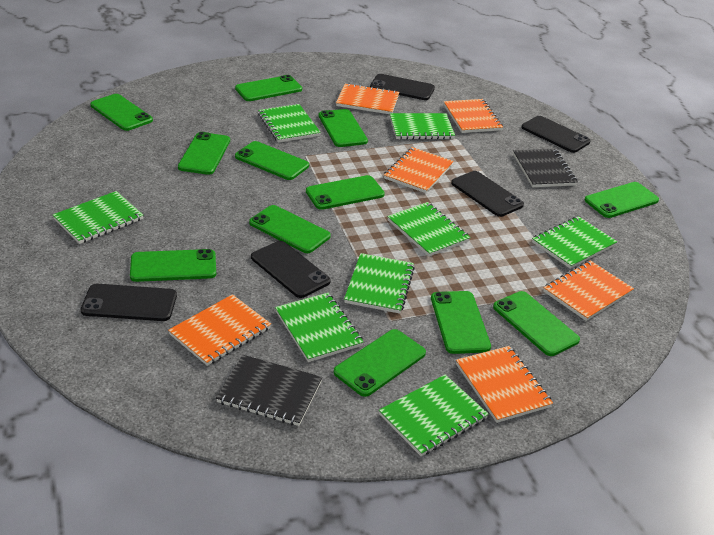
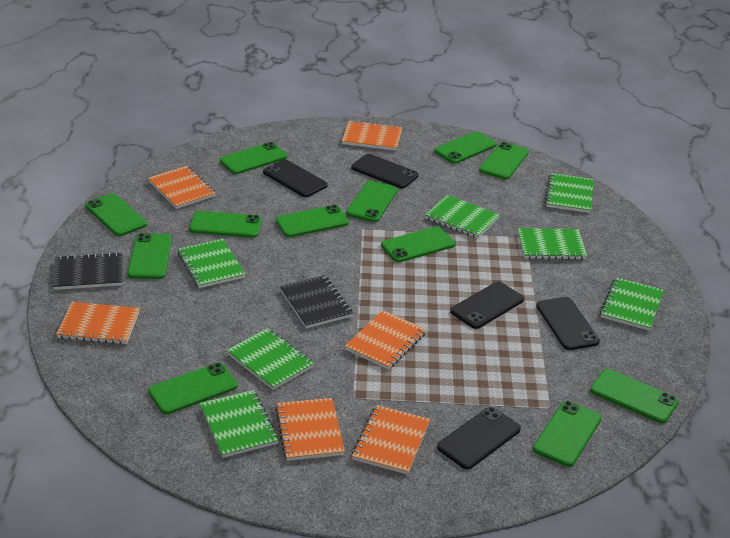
green notebook: [53,191,143,244] [258,104,321,143] [275,293,364,362] [344,253,415,314] [379,375,489,456] [387,202,471,256] [390,113,455,140] [532,216,617,269] = 8 -> [178,239,245,288] [200,390,278,458] [227,328,314,390] [425,195,500,238] [518,228,587,260] [545,173,594,213] [600,277,664,331] = 7

